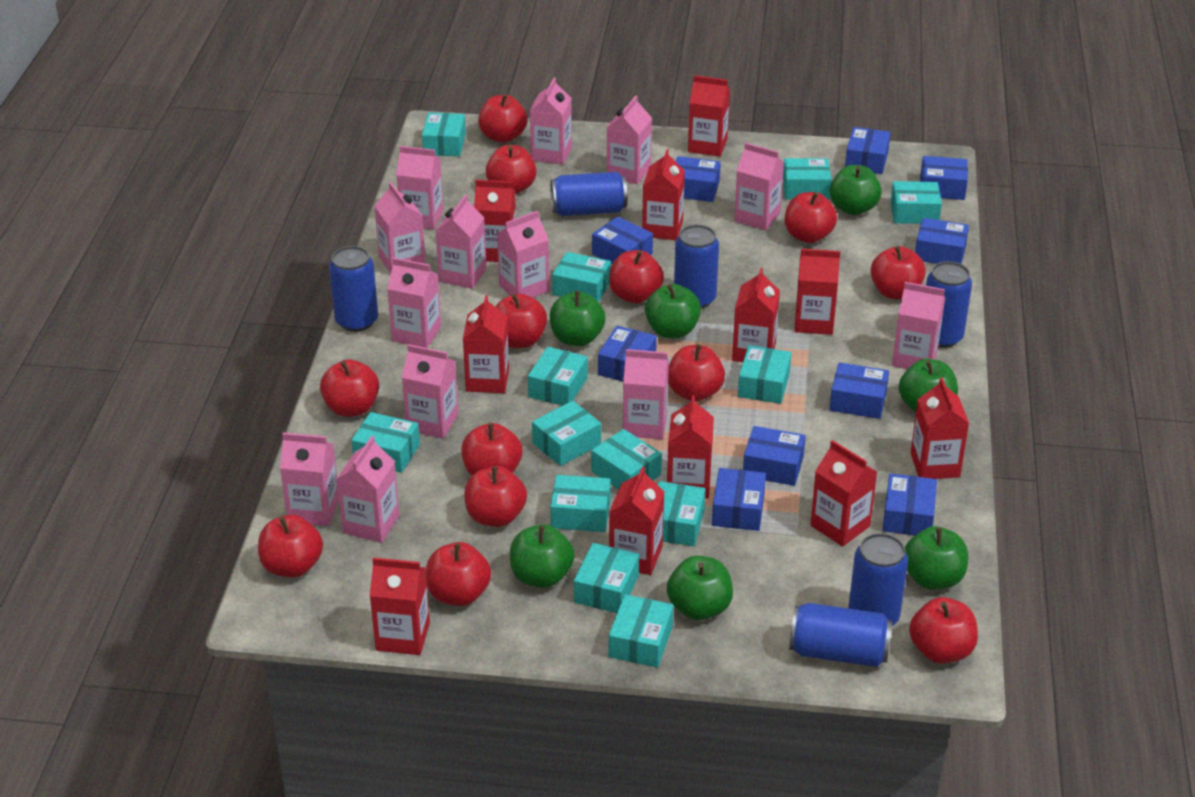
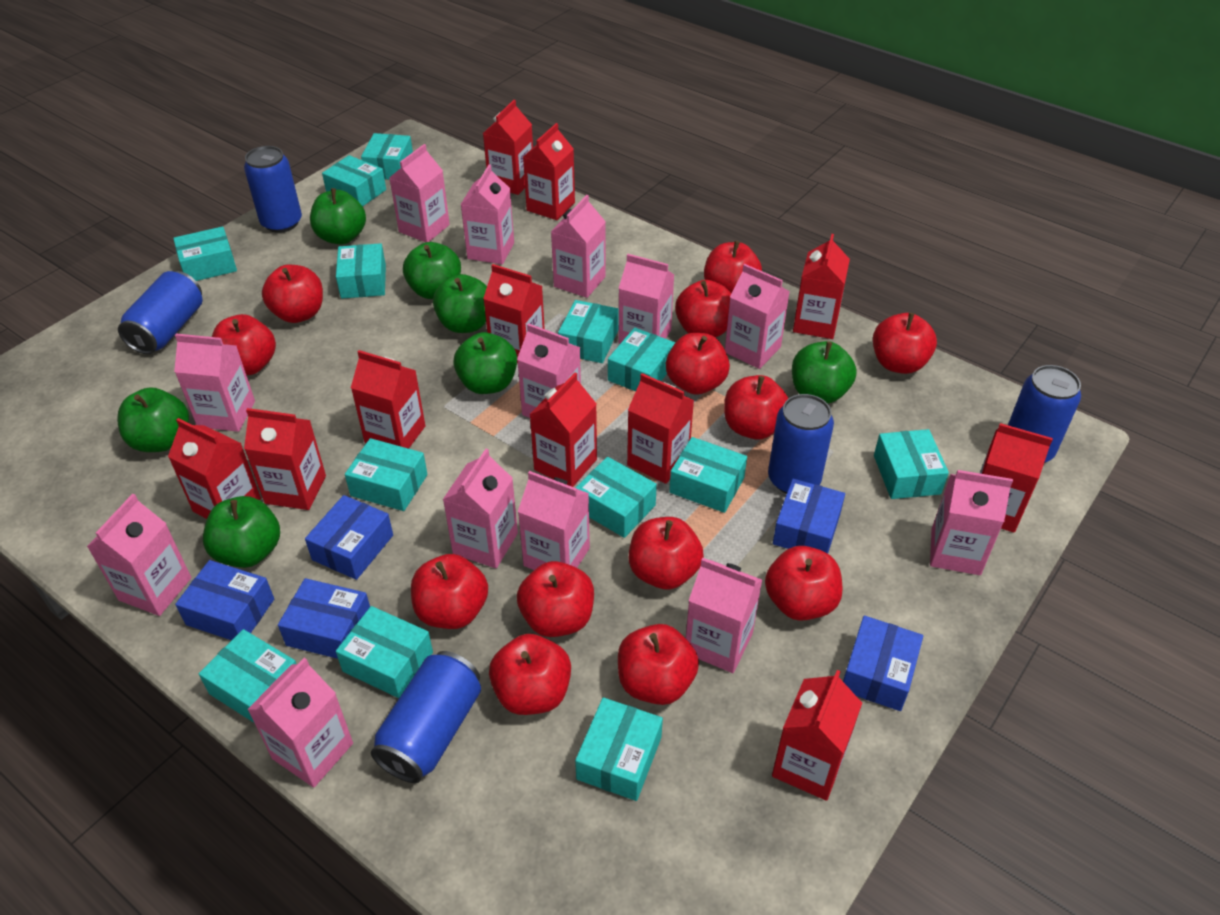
blue box: [592,217,653,264] [598,326,657,381] [675,156,721,202] [712,468,766,531] [743,426,806,486] [830,363,889,419] [845,127,891,174] [883,473,937,535] [915,218,969,264] [920,156,968,200] = 10 -> [175,560,274,640] [278,578,370,659] [305,495,393,580] [773,479,845,553] [843,616,923,711] = 5
blue can: [329,246,378,332] [550,172,627,216] [674,225,719,309] [789,603,892,667] [848,533,908,626] [926,261,972,348] = 6 -> [118,271,203,354] [244,146,302,233] [371,651,481,783] [768,394,834,494] [1008,365,1081,463] = 5

